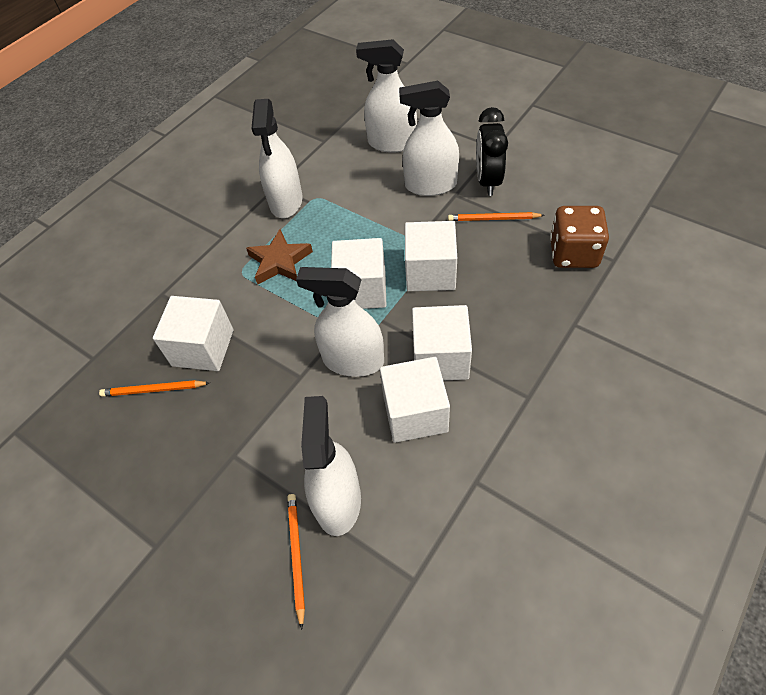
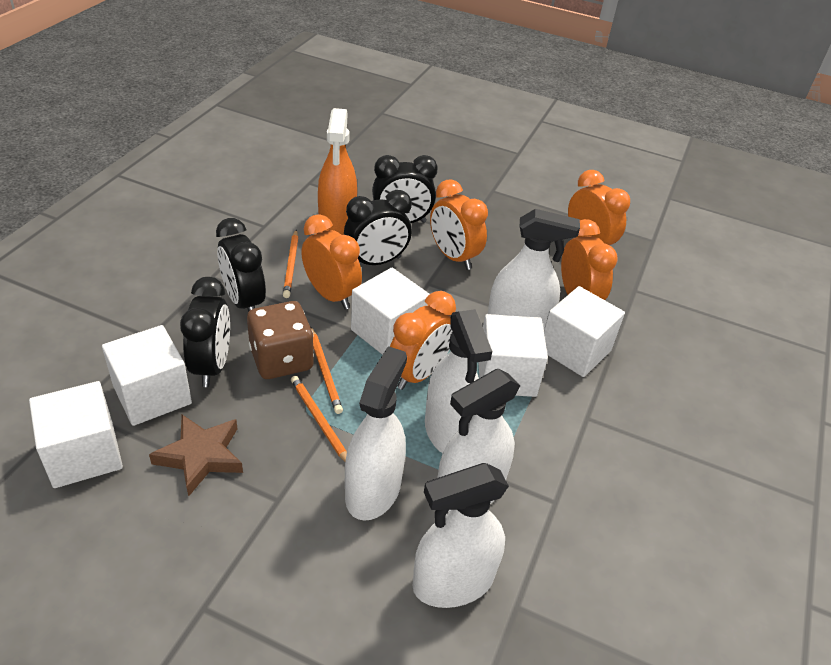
black clock: [476,107,508,196] = 1 -> [180,277,230,387] [216,218,266,312] [344,190,412,265] [372,155,438,223] = 4
orange clock: none = 0 -> [301,214,362,310] [390,291,456,390] [430,179,488,270] [561,219,618,300] [568,170,630,245] = 5
orange spray bottle: none = 0 -> [318,108,357,235] = 1

